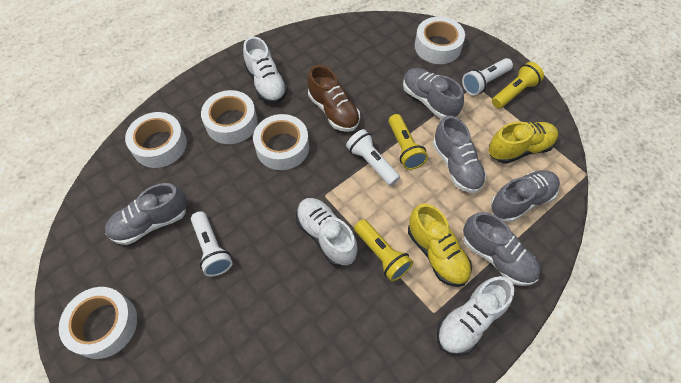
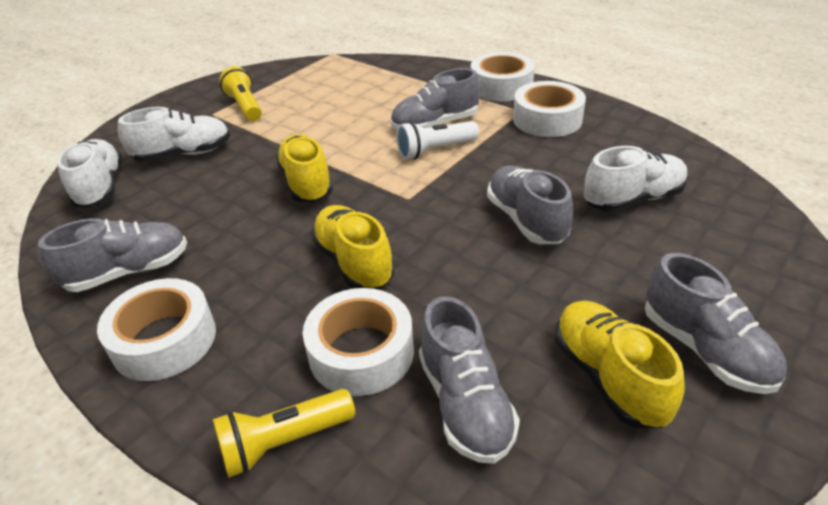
brown shoe: [308,65,360,132] = 1 -> none = 0
white flashlight: [191,211,233,277] [346,129,400,186] [462,58,513,95] = 3 -> [396,121,479,159] = 1
white tape: [59,287,137,359] [125,112,187,168] [201,90,258,144] [253,114,309,170] [414,17,465,64] = 5 -> [97,278,216,381] [303,288,414,396] [471,52,535,102] [513,81,586,137] = 4
yellow flashlight: [354,219,413,282] [389,114,428,170] [492,62,544,109] = 3 -> [213,389,355,478] [219,66,262,121] = 2
yellow shoe: [408,204,472,287] [488,121,558,164] = 2 -> [276,134,333,203] [311,205,395,289] [555,301,685,428] = 3

